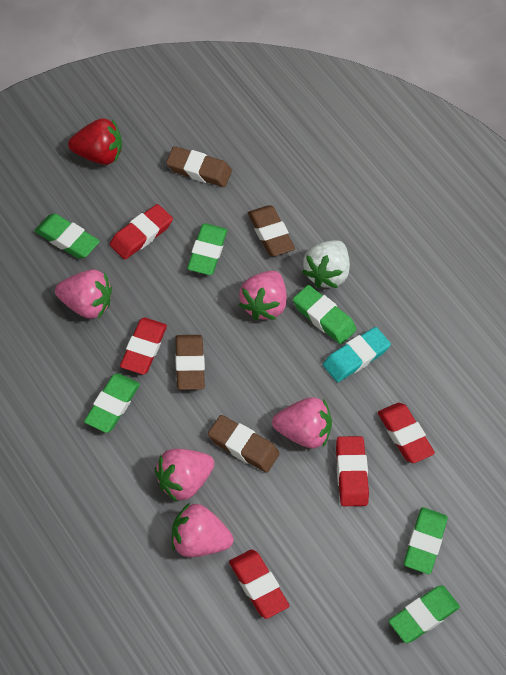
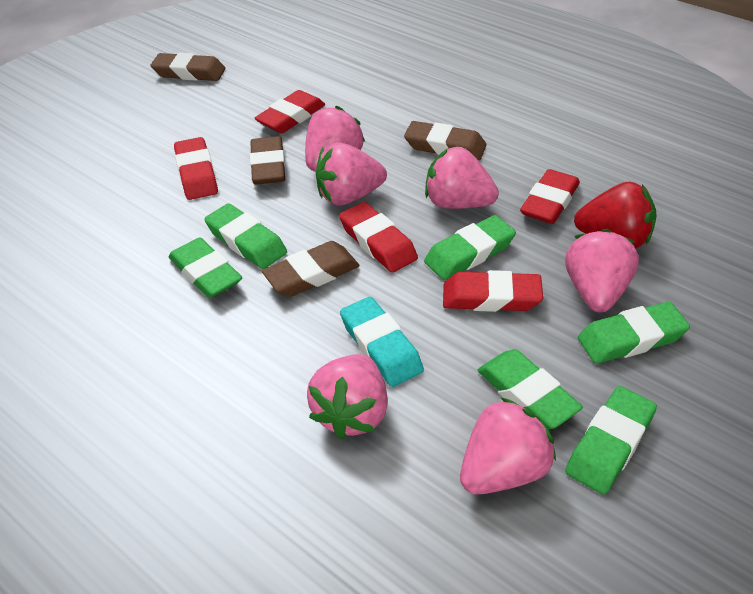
pink strawberry: [55,269,112,319] [155,449,214,502] [172,503,233,557] [239,271,287,320] [272,397,332,448] = 5 -> [305,106,365,172] [307,354,388,439] [316,142,387,206] [425,146,499,209] [460,397,556,495] [565,229,639,312] = 6
white strawberry: [302,240,350,288] = 1 -> none = 0

